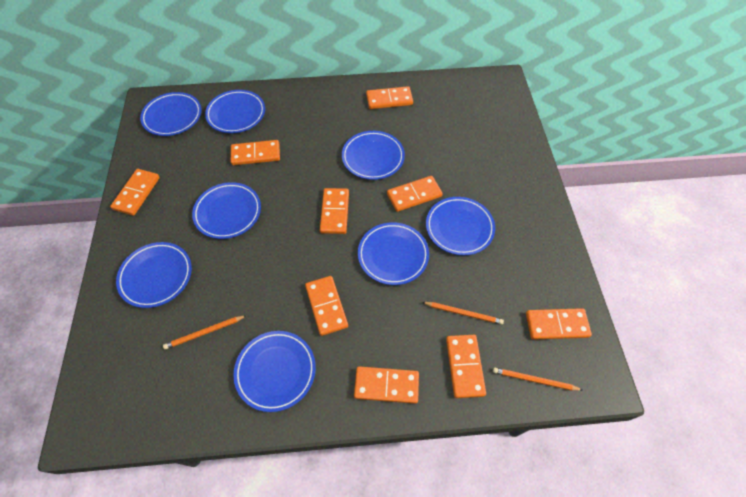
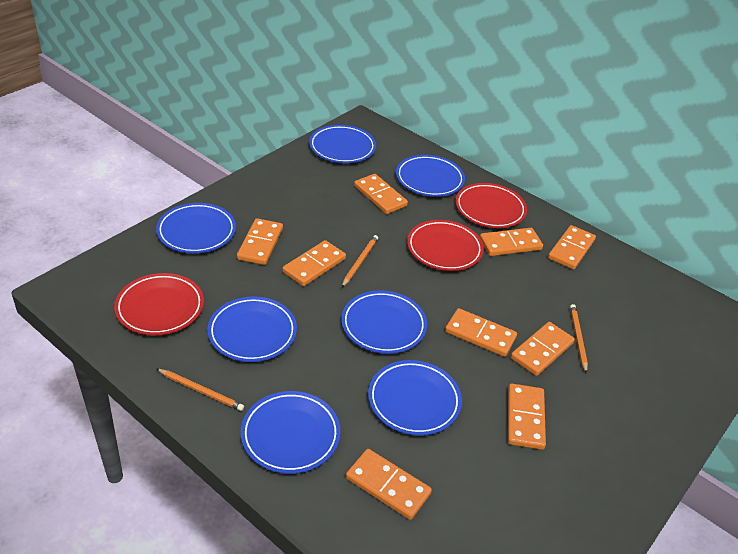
blue plate: [116,242,192,308] [140,92,201,136] [192,182,261,239] [205,90,265,133] [233,331,316,412] [342,131,405,180] [358,222,429,285] [426,197,495,256] = 8 -> [156,203,236,253] [207,296,297,362] [241,391,340,474] [309,125,376,163] [341,290,427,354] [368,360,462,436] [396,155,465,197] = 7
red plate: none = 0 -> [114,273,204,335] [407,220,484,271] [455,183,527,228] = 3

